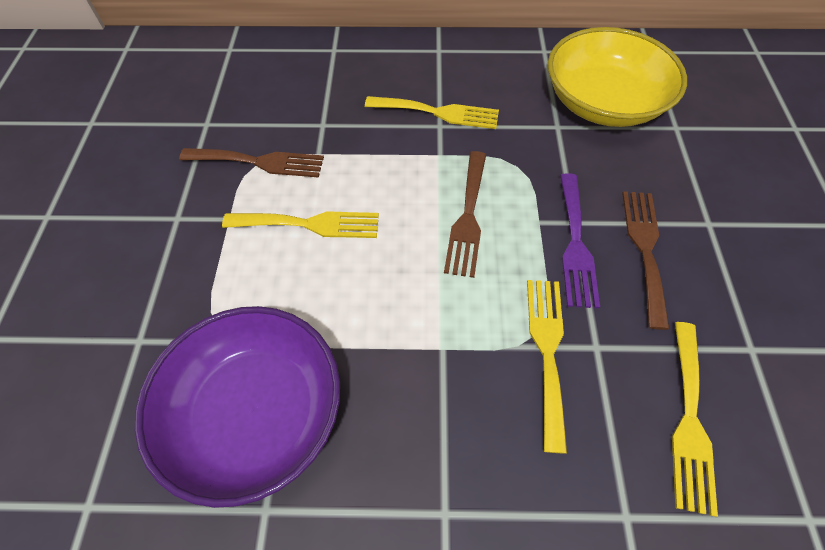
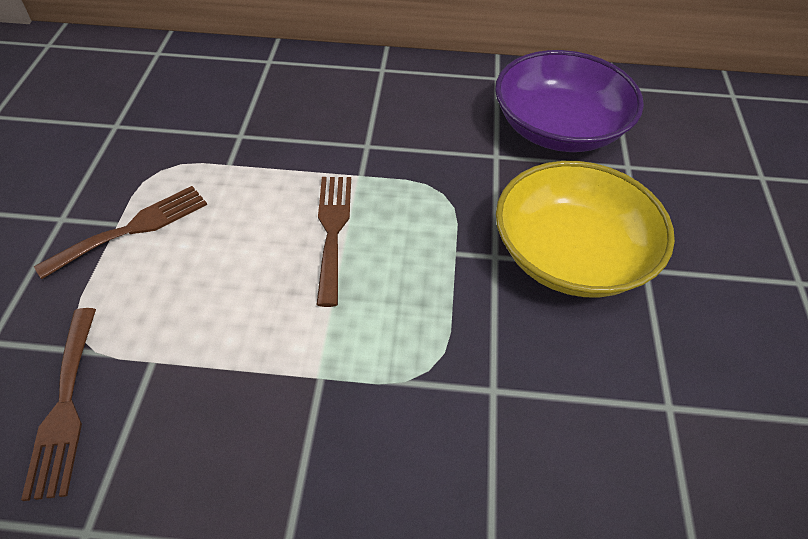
purple fork: [560,173,600,308] = 1 -> none = 0
yellow fork: [222,211,379,238] [365,96,499,129] [527,280,567,454] [672,322,718,517] = 4 -> none = 0

